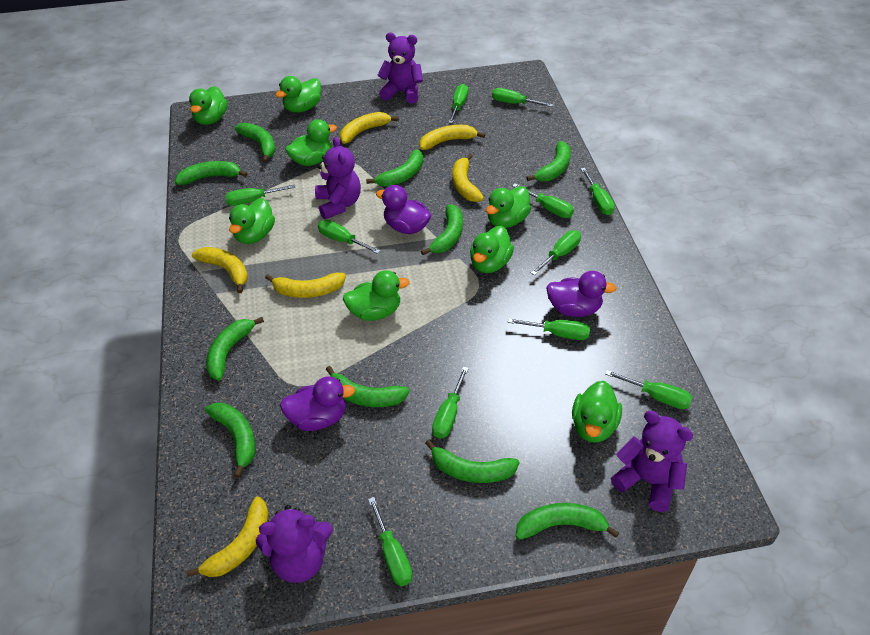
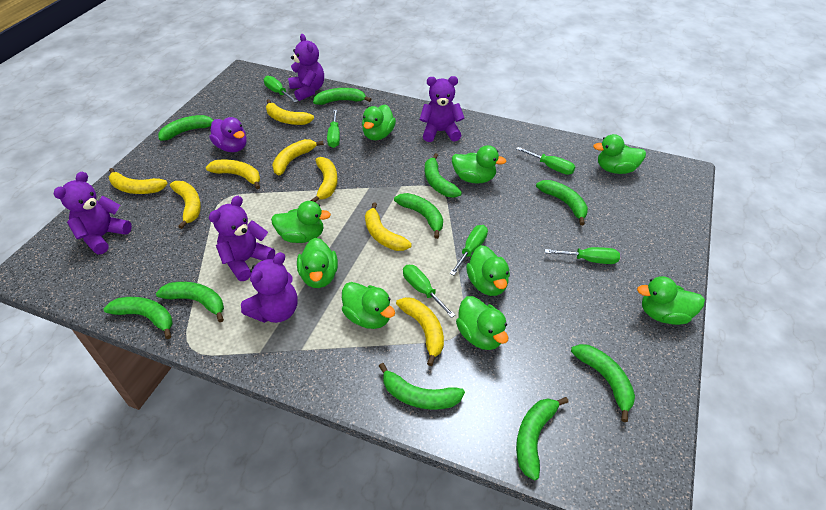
green duck: [189,86,228,125] [229,198,275,244] [276,76,321,113] [285,119,337,166] [343,270,410,321] [470,226,514,273] [486,186,531,228] [572,381,622,443] = 8 -> [271,201,331,243] [297,238,338,288] [342,282,395,329] [362,105,396,140] [452,145,507,183] [456,296,508,350] [466,245,510,296] [593,134,646,174] [637,276,705,325] = 9
green screwdriver: [225,184,296,206] [318,220,380,254] [368,497,412,586] [432,367,469,438] [448,84,468,123] [492,88,553,107] [508,318,590,340] [512,183,574,218] [531,230,581,275] [581,168,615,215] [605,370,692,409] = 11 -> [264,76,298,103] [327,110,340,148] [403,265,455,318] [450,225,488,275] [517,147,575,175] [545,247,620,264] = 6
purple duck: [280,376,355,431] [376,185,431,234] [546,271,617,317] = 3 -> [210,117,247,152] = 1
purple teddy bear: [256,505,333,583] [315,137,361,219] [378,33,423,104] [611,411,693,512] = 4 -> [53,171,132,254] [209,196,275,281] [241,252,298,323] [288,34,324,101] [419,76,464,142] = 5
yellow banana: [186,497,269,577] [192,247,248,293] [265,273,346,298] [340,112,399,144] [419,125,485,150] [452,154,484,202] = 6 -> [109,168,168,194] [170,181,201,229] [206,160,260,189] [266,99,314,125] [272,139,324,175] [311,157,338,202] [365,202,412,251] [396,297,444,366] = 8

